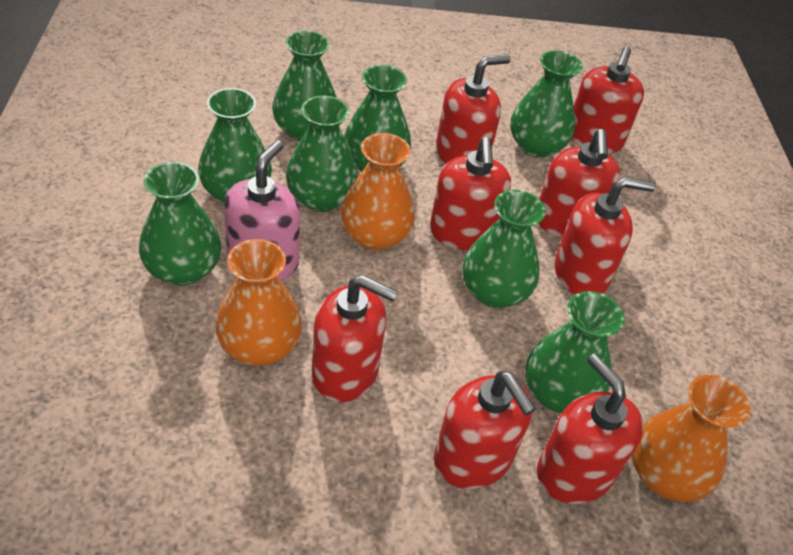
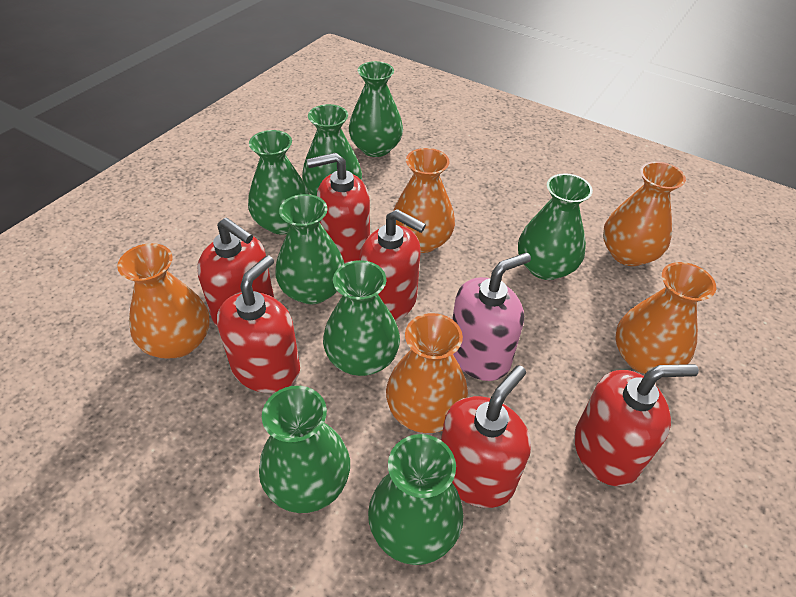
orange vase: [215,239,302,366] [341,133,415,250] [632,375,750,502] = 3 -> [117,243,210,359] [386,313,468,433] [393,148,455,253] [603,161,686,266] [615,262,716,374] = 5
red soap dispenser: [312,275,398,402] [430,137,511,250] [434,371,536,489] [436,54,511,164] [537,353,644,504] [538,129,620,238] [554,177,656,294] [571,47,644,154] = 8 -> [197,218,274,326] [217,255,300,393] [307,153,370,263] [359,209,426,321] [441,365,531,508] [574,364,699,486] = 6

